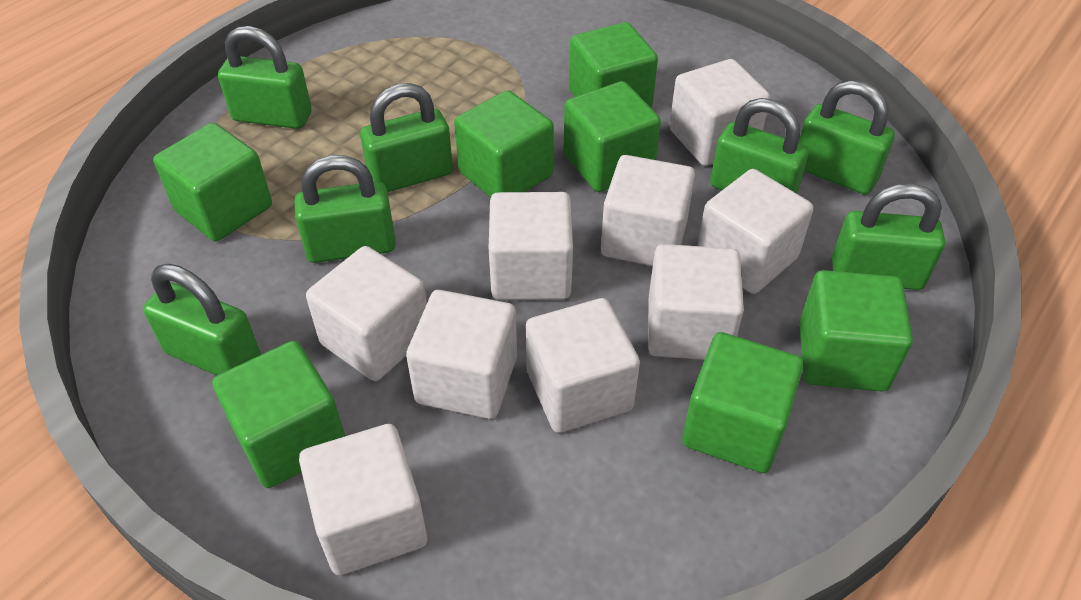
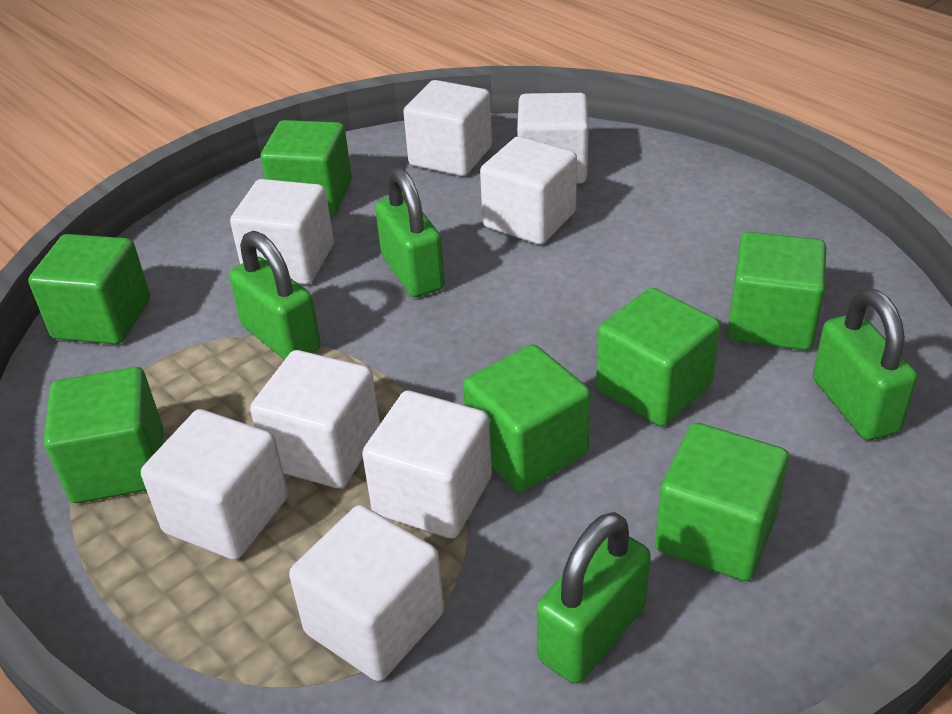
green padlock: [143,264,261,375] [218,26,312,129] [295,155,396,263] [360,83,453,192] [710,98,809,194] [799,80,895,194] [832,183,945,290] = 7 -> [229,231,321,360] [375,167,445,297] [537,512,651,684] [813,289,917,440] = 4
white cube: [299,424,427,575] [306,246,427,381] [406,290,517,419] [489,192,573,300] [526,298,640,433] [601,155,695,266] [648,244,744,360] [669,59,770,166] [697,169,814,294] = 9 -> [141,409,288,560] [230,179,334,285] [250,350,380,488] [289,505,444,681] [362,391,492,539] [403,80,492,176] [480,136,577,245] [517,93,589,184] = 8

